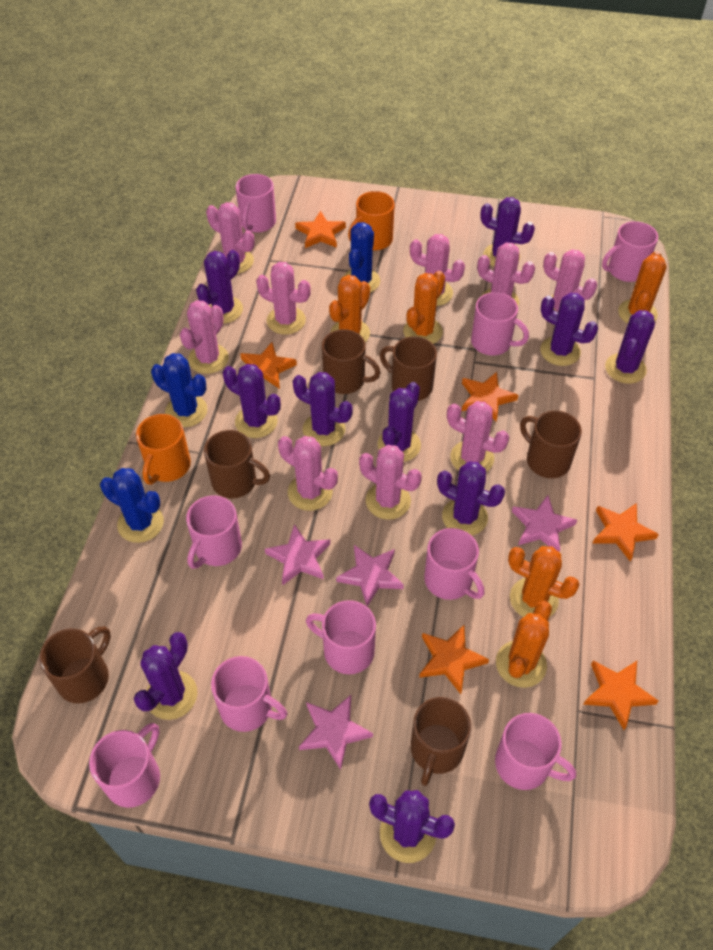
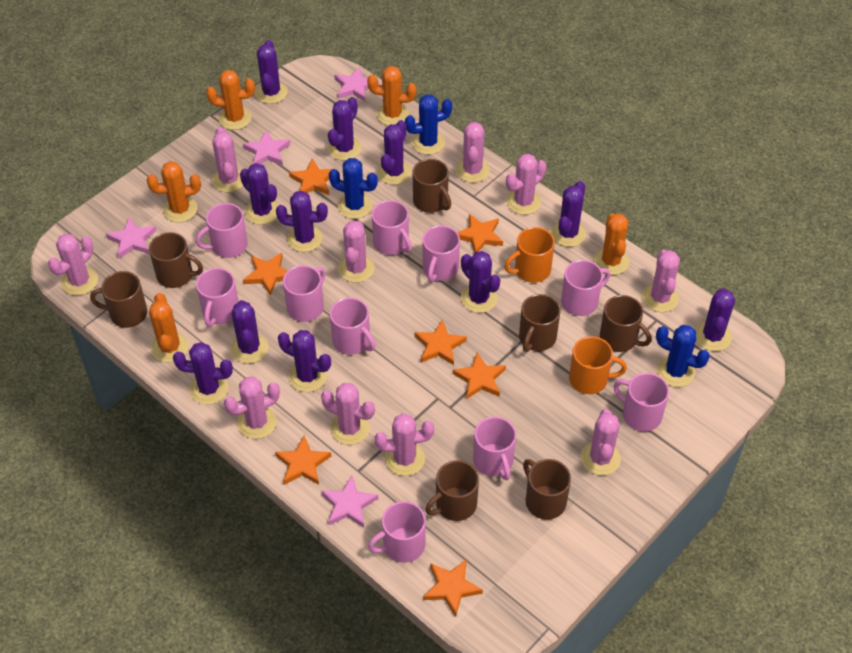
brown mug: [39,626,111,703] [204,430,270,498] [322,329,381,394] [380,336,437,401] [411,697,471,786] [520,411,582,478] = 6 -> [90,271,147,328] [149,232,203,288] [412,159,451,213] [425,460,479,521] [519,294,561,352] [523,459,571,520] [600,295,652,352] = 7
orange star: [240,342,297,389] [295,211,346,248] [419,625,489,694] [462,372,518,422] [583,661,658,730] [592,503,659,562] = 6 -> [243,253,287,296] [275,435,331,485] [289,159,337,195] [414,319,467,365] [423,559,483,617] [453,352,506,399] [457,214,503,253] = 7
pink cactus: [180,300,229,374] [206,202,255,274] [256,262,311,334] [278,436,338,511] [359,445,422,520] [410,234,465,306] [447,401,509,472] [477,243,535,306] [543,249,597,312] = 9 -> [48,234,98,295] [212,127,243,193] [224,376,280,439] [321,383,375,445] [338,221,374,283] [375,413,434,476] [456,122,490,183] [506,154,547,215] [581,409,621,475] [642,250,680,312] = 10
pink mug: [89,723,160,808] [186,495,242,569] [211,656,287,732] [236,174,276,233] [306,600,376,674] [424,528,484,600] [471,292,529,355] [495,713,576,790] [602,221,658,282] = 9 -> [196,203,248,258] [196,268,239,327] [283,265,325,322] [330,298,375,355] [368,501,426,563] [372,200,412,255] [422,225,460,282] [473,417,516,480] [561,260,610,316] [614,373,669,432] = 10
purple cactus: [134,632,197,720] [196,250,243,324] [223,364,281,438] [293,372,353,446] [369,790,455,863] [378,382,421,462] [437,461,505,535] [480,197,535,267] [540,293,598,366] [605,310,655,384] = 10 -> [173,342,233,405] [231,300,268,364] [240,163,279,225] [255,40,288,104] [276,191,328,252] [278,330,331,392] [328,97,362,161] [378,120,412,185] [461,251,500,313] [551,181,586,247] [695,288,735,351] = 11

